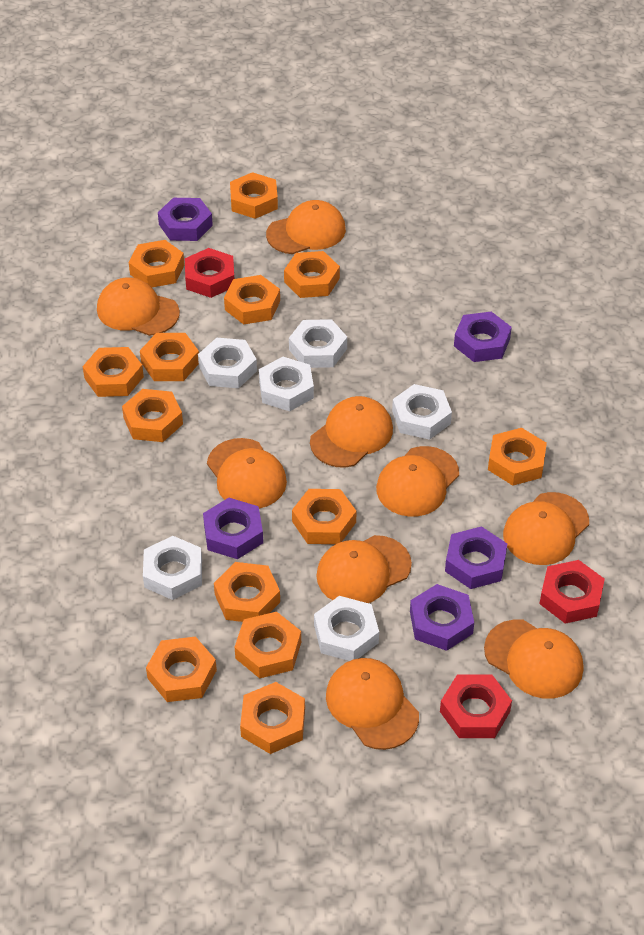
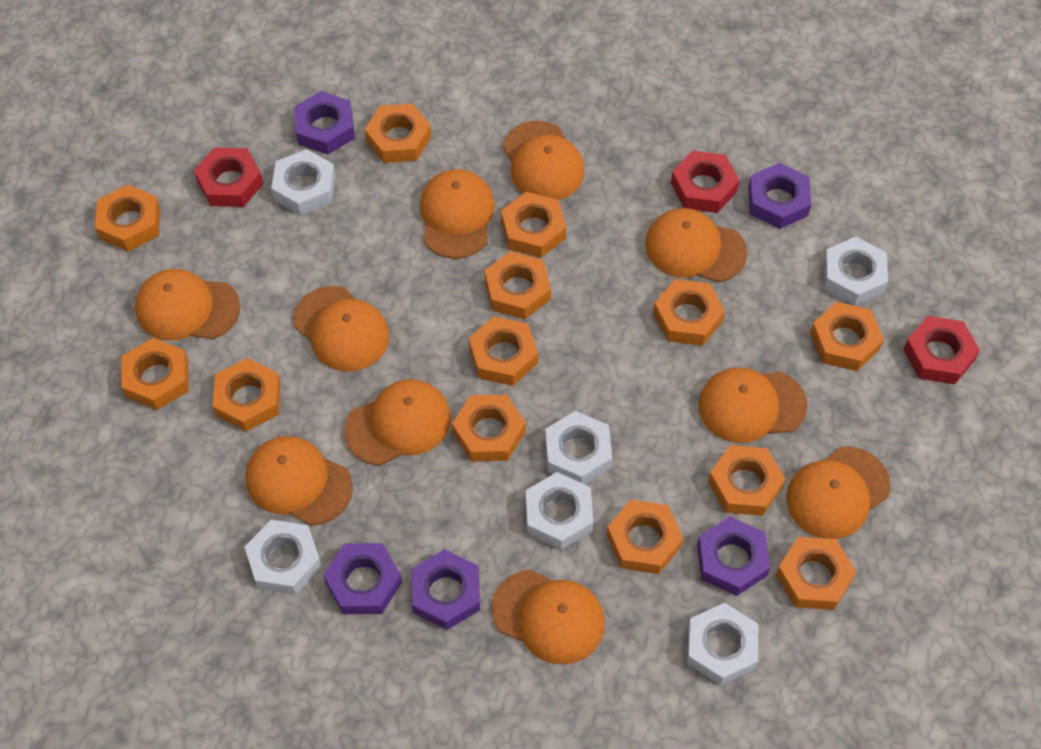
orange cap: [97,277,180,336] [207,438,287,509] [266,200,346,254] [310,396,393,468] [316,535,412,603] [326,658,419,750] [376,446,459,517] [484,619,583,699] [503,492,589,565] = 9 -> [135,269,240,340] [246,436,353,525] [293,286,389,372] [344,379,451,466] [420,169,495,259] [491,570,605,665] [503,121,584,200] [645,208,748,282] [699,367,807,443] [786,447,891,539] = 10

